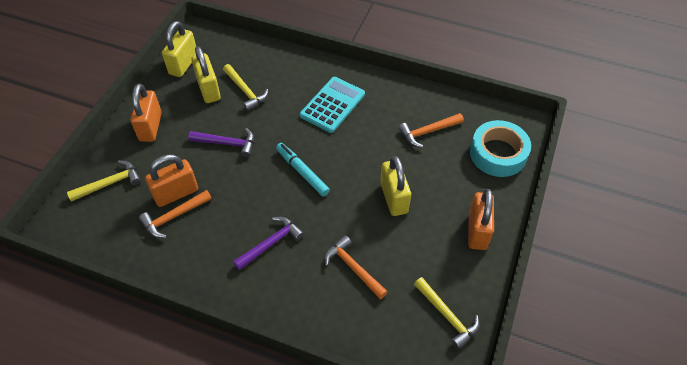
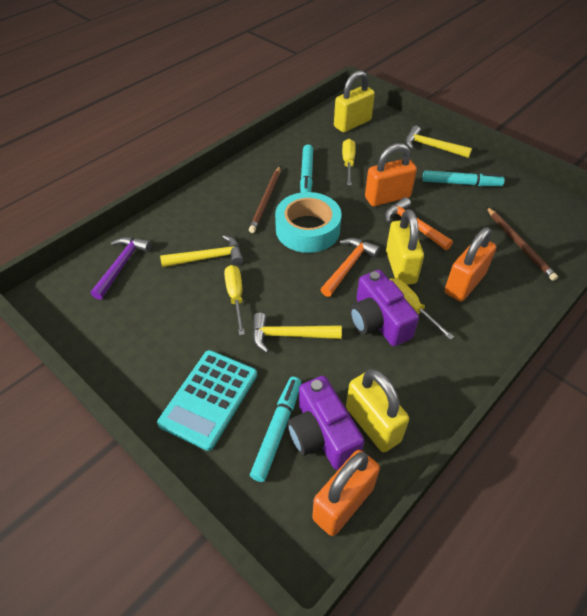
brown pencil: none = 0 -> [249,166,281,233] [487,207,558,281] = 2
orange hammer: [139,190,212,238] [324,235,388,299] [398,113,464,148] = 3 -> [320,238,380,297] [385,197,453,250] = 2
purple camera: none = 0 -> [287,376,365,470] [350,270,419,346] = 2
purple hammer: [188,128,254,157] [233,217,304,271] = 2 -> [91,237,152,300] = 1
turquoise marker: [276,143,330,196] = 1 -> [250,377,301,482] [300,144,313,192] [423,170,505,186] = 3
yellow screwdriver: none = 0 -> [224,265,245,335] [342,139,356,186] [390,278,454,340] = 3

